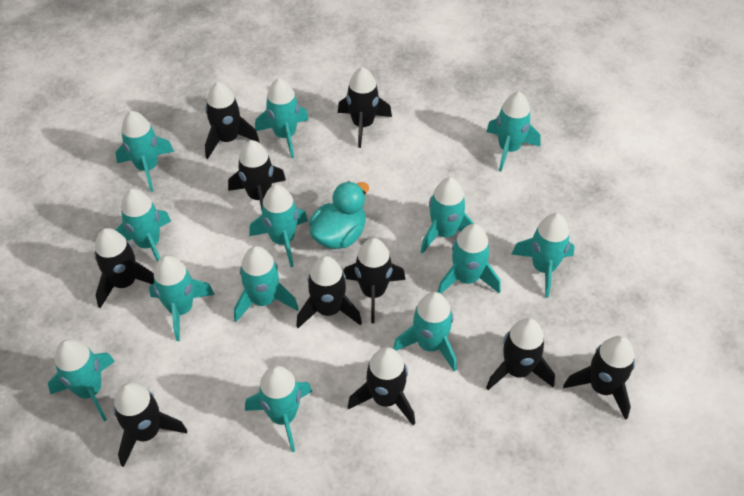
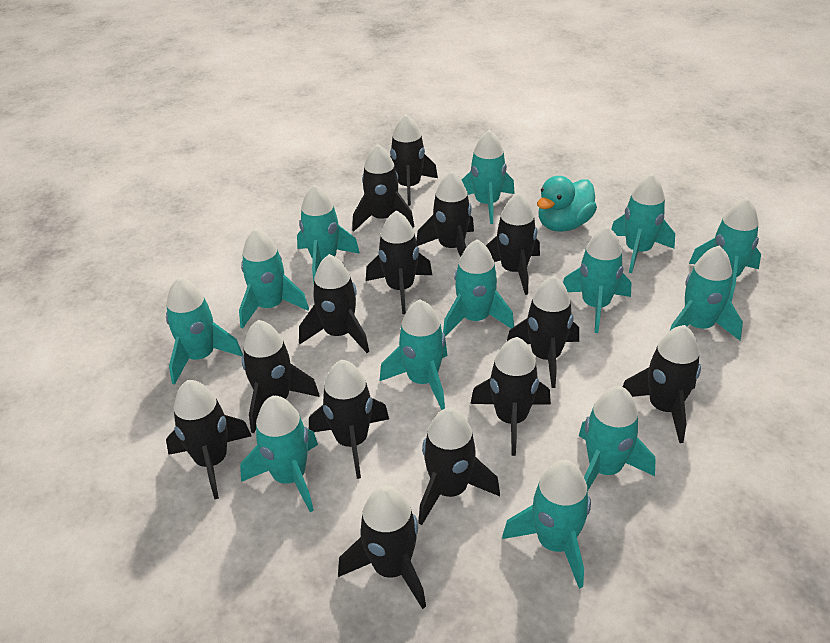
black rocket: [94,228,154,308] [113,382,187,467] [205,82,260,159] [228,140,286,210] [296,256,362,328] [338,67,392,148] [344,238,406,323] [348,347,415,425] [486,318,555,390] [563,336,635,420] = 10 -> [166,380,252,499] [242,320,320,433] [299,254,369,353] [309,360,389,479] [338,486,426,609] [352,144,414,231] [366,210,432,314] [390,114,438,206] [416,171,474,257] [418,407,500,525] [470,337,551,456] [486,193,540,295] [507,276,579,388] [623,325,701,443] = 14

